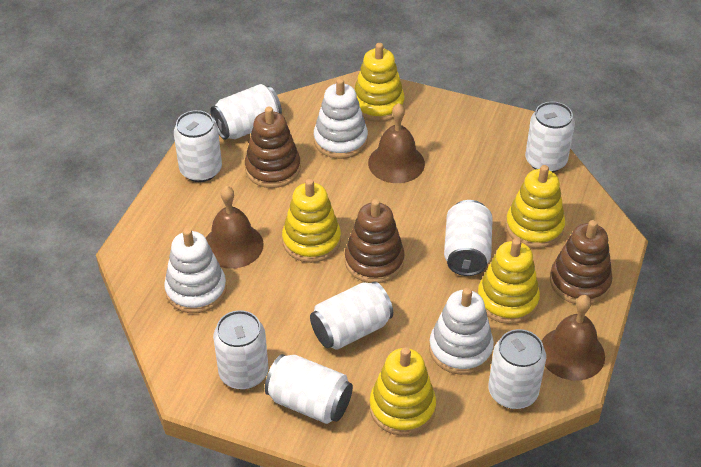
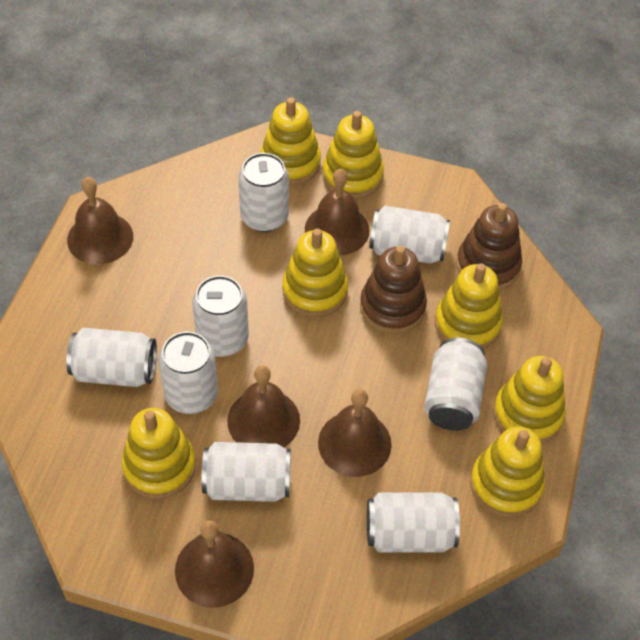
brown bell: [206,186,264,269] [368,103,425,183] [542,295,605,381] = 3 -> [67,177,133,264] [175,520,254,608] [227,365,300,447] [305,169,370,255] [318,389,392,477] = 5
brown stacking toy: [245,107,301,188] [345,199,405,283] [550,220,613,304] = 3 -> [360,246,427,334] [456,203,522,290] = 2
white stacking toy: [164,228,227,313] [314,78,368,159] [429,288,494,375] = 3 -> none = 0
yellow stacking toy: [282,179,341,263] [354,43,405,122] [369,347,436,436] [478,238,540,324] [506,165,565,248] = 5 -> [121,408,196,499] [260,97,321,185] [282,229,348,317] [322,111,384,198] [435,263,503,349] [470,427,545,517] [493,356,566,444] = 7

